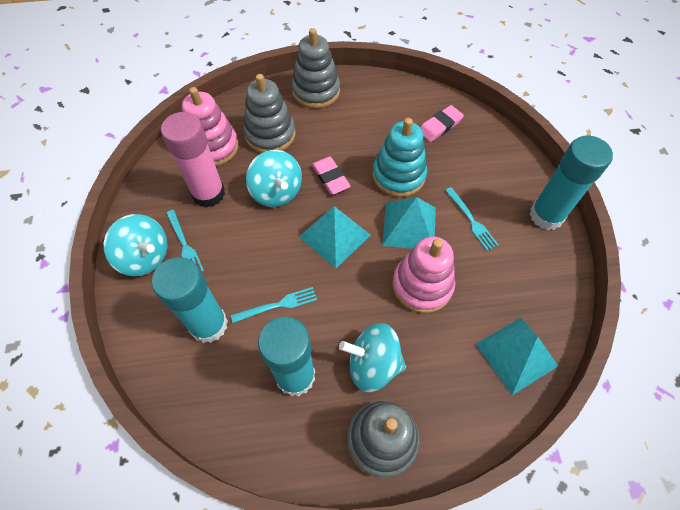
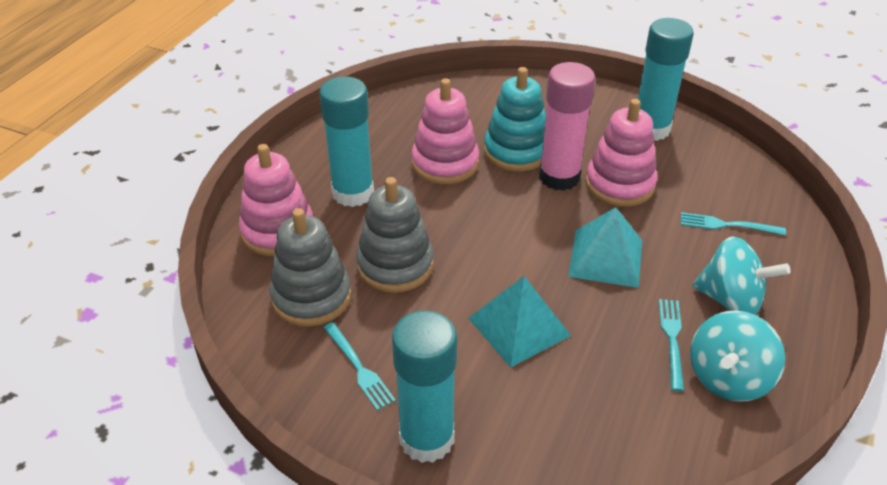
grey stacking toy: [243,74,296,153] [292,28,340,109] [347,401,419,478] = 3 -> [269,208,351,327] [356,177,434,293] = 2
pink eraser: [311,157,351,195] [420,105,464,142] = 2 -> none = 0
pink stacking toy: [182,87,239,166] [392,237,455,313] = 2 -> [239,144,313,256] [412,78,479,184] [585,99,657,207] = 3
turquoise pyramid: [299,206,371,268] [382,197,436,249] [476,318,558,395] = 3 -> [468,276,571,367] [568,207,642,288] = 2
turquoise spinning top: [104,214,167,276] [246,150,302,207] [339,323,406,392] = 3 -> [690,310,785,402] [692,236,790,315] = 2

